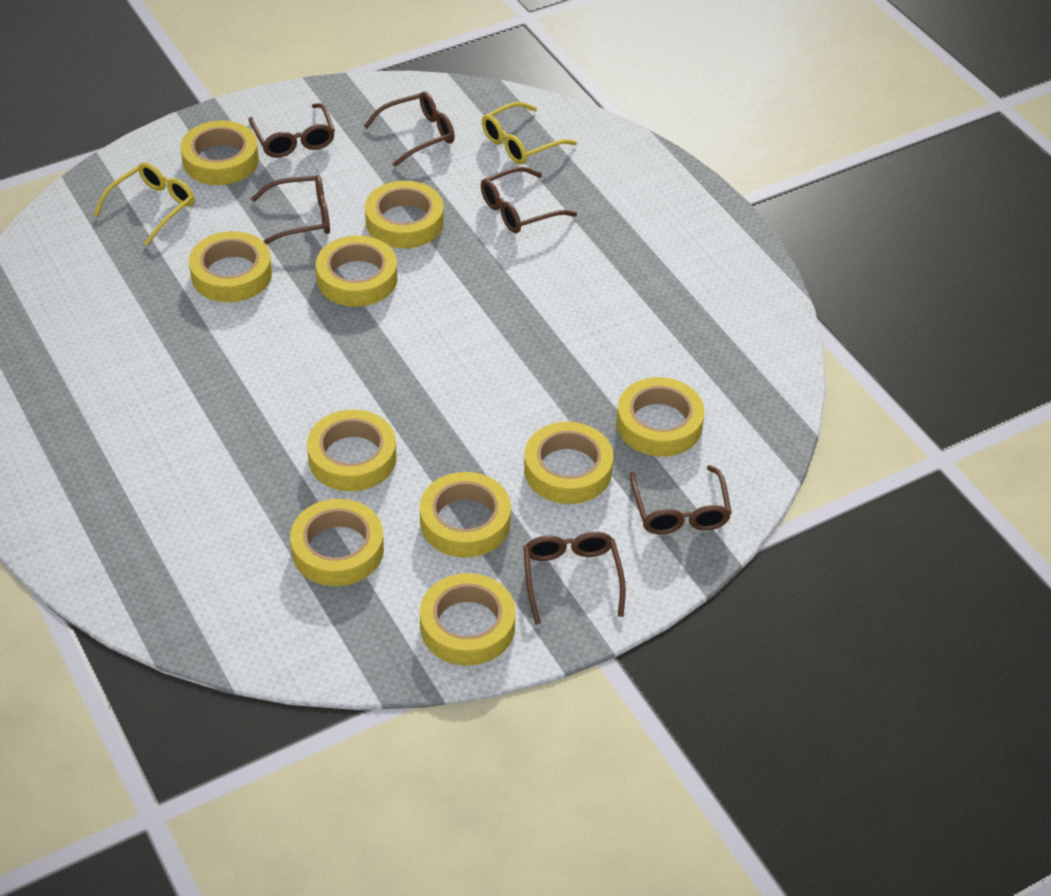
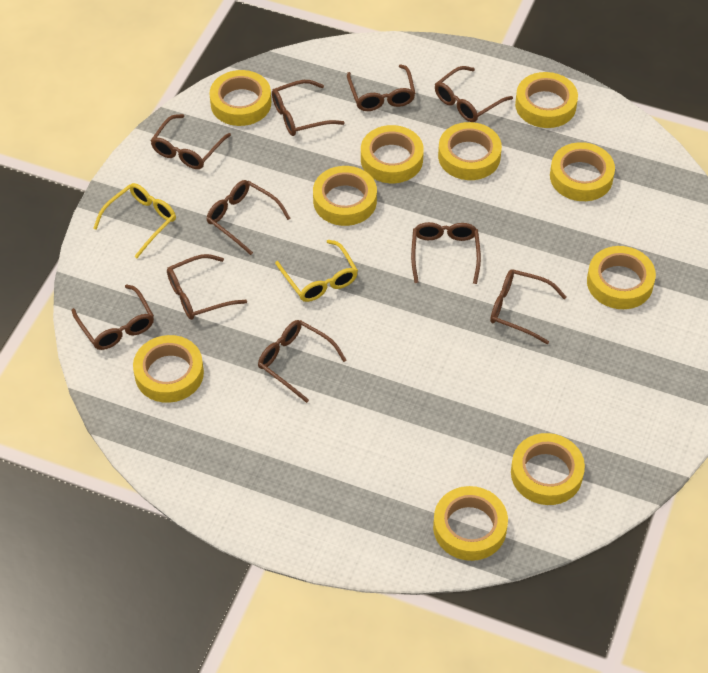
brown glasses: [248,103,335,158] [251,175,330,245] [364,92,455,167] [481,167,577,233] [523,532,626,625] [630,465,732,534] = 6 -> [72,284,154,350] [150,114,231,169] [167,254,247,320] [207,180,291,255] [258,320,347,403] [272,80,345,136] [347,64,415,111] [411,222,481,284] [435,66,513,122] [490,270,566,344] = 10

